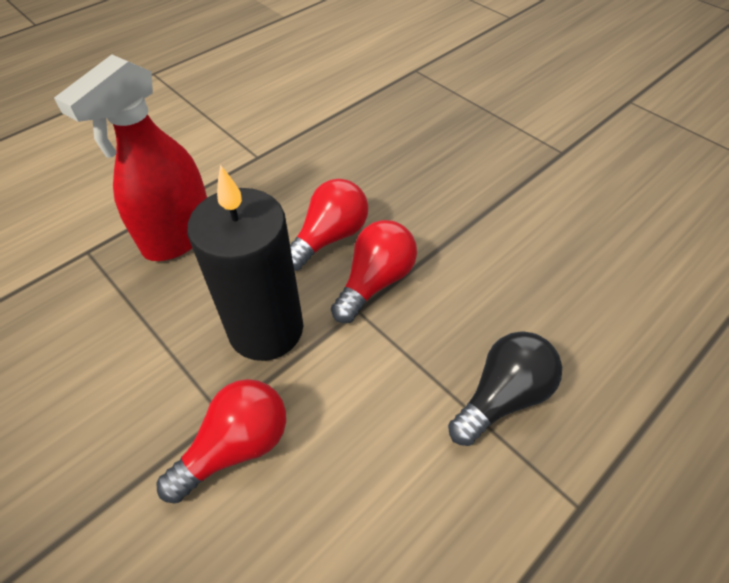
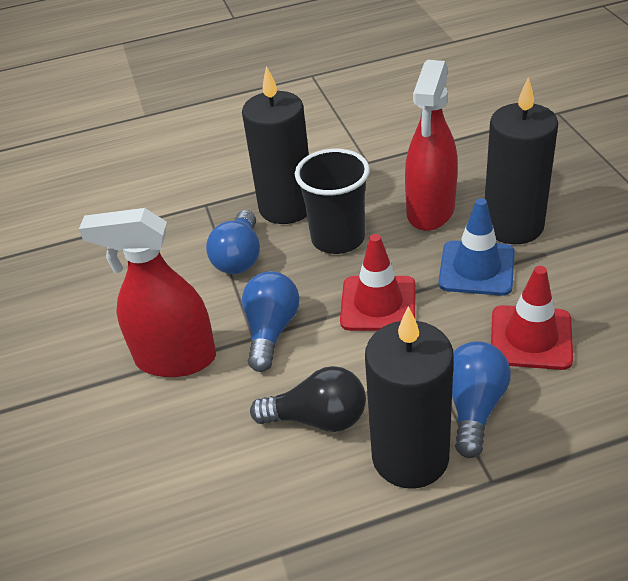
black candle: [187,165,303,361] = 1 -> [242,66,309,224] [365,306,454,489] [485,77,558,244] = 3
black cup: none = 0 -> [295,149,370,254] = 1
blue light bulb: none = 0 -> [206,210,260,274] [242,271,299,372] [452,341,511,458] = 3
blue traffic cone: none = 0 -> [438,198,515,296] = 1
red light bulb: [156,379,286,504] [290,179,368,271] [331,220,417,323] = 3 -> none = 0
red spray bottle: [54,54,207,261] = 1 -> [79,208,216,377] [405,60,458,231] = 2
red traffic cone: none = 0 -> [340,234,415,331] [491,266,573,370] = 2

